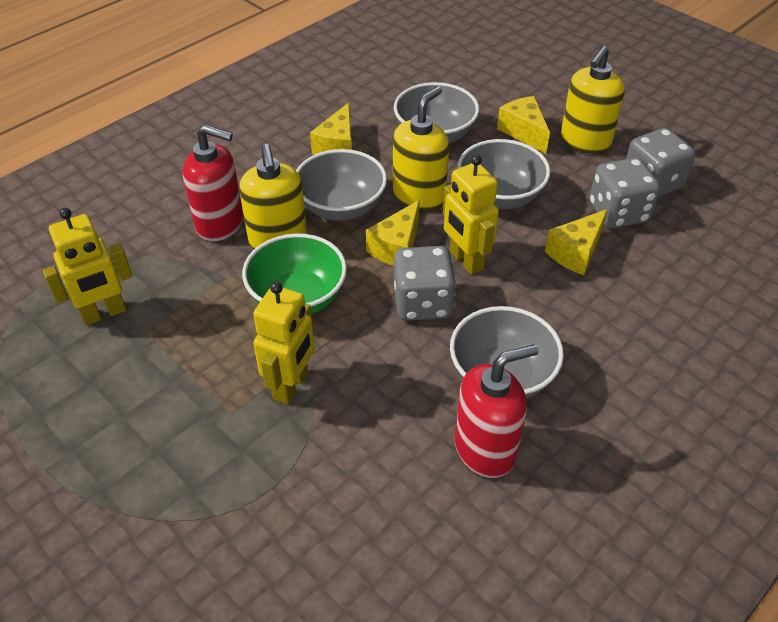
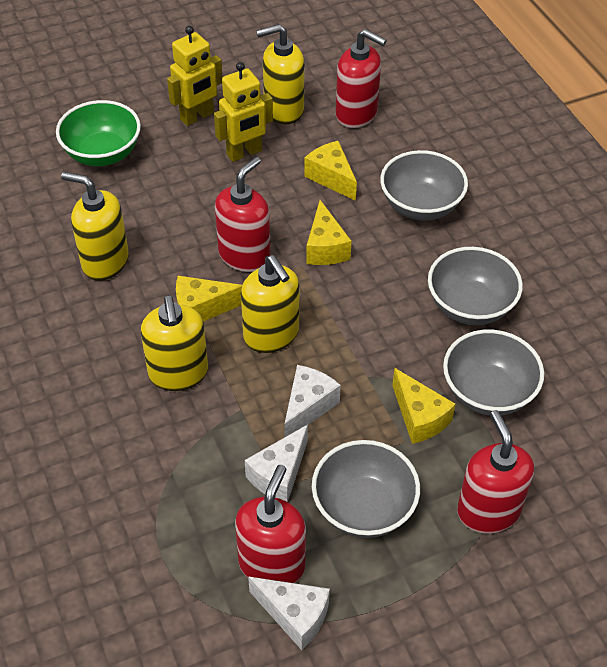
grey dice: [394,246,456,321] [589,158,661,229] [626,128,696,197] = 3 -> none = 0
red soap dispenser: [183,125,243,241] [455,344,538,478] = 2 -> [215,157,270,272] [235,465,306,583] [336,29,387,128] [457,410,534,533] = 4
white cheese: none = 0 -> [245,425,308,502] [248,576,330,650] [284,365,341,437] = 3
yellow robot: [43,208,132,326] [253,282,315,405] [443,155,499,275] = 3 -> [167,26,223,126] [214,62,273,162] = 2
yellow soap dispenser: [239,144,307,249] [393,86,449,211] [561,46,625,154] = 3 -> [61,172,129,280] [141,295,208,391] [241,255,299,353] [256,24,305,124] = 4

